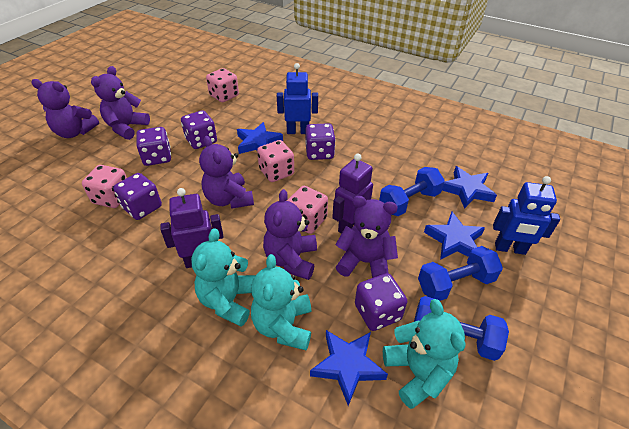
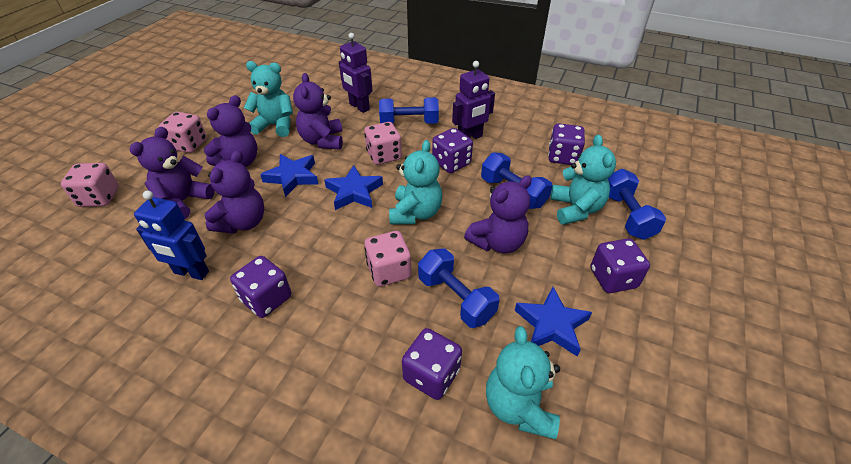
blue dumbbell: [379,167,445,216] [414,296,509,361] [418,246,503,301] = 3 -> [379,97,439,124] [418,248,500,328] [481,152,553,209] [608,169,666,240] = 4
blue robot: [277,63,318,134] [493,176,560,255] = 2 -> [134,190,209,280] = 1
blue star: [237,122,283,154] [310,330,388,406] [424,212,485,260] [442,166,497,209] = 4 -> [260,154,318,197] [324,165,383,210] [515,287,592,357] = 3
turquoise teddy bear: [191,228,256,327] [251,254,311,350] [383,299,466,409] = 3 -> [244,61,293,137] [389,140,442,225] [486,326,560,439] [550,135,616,225] = 4

